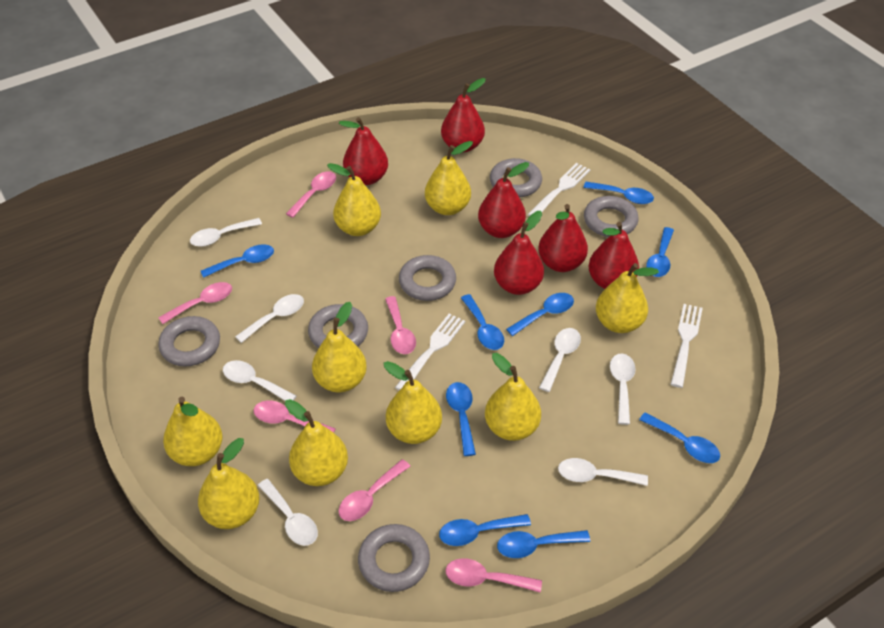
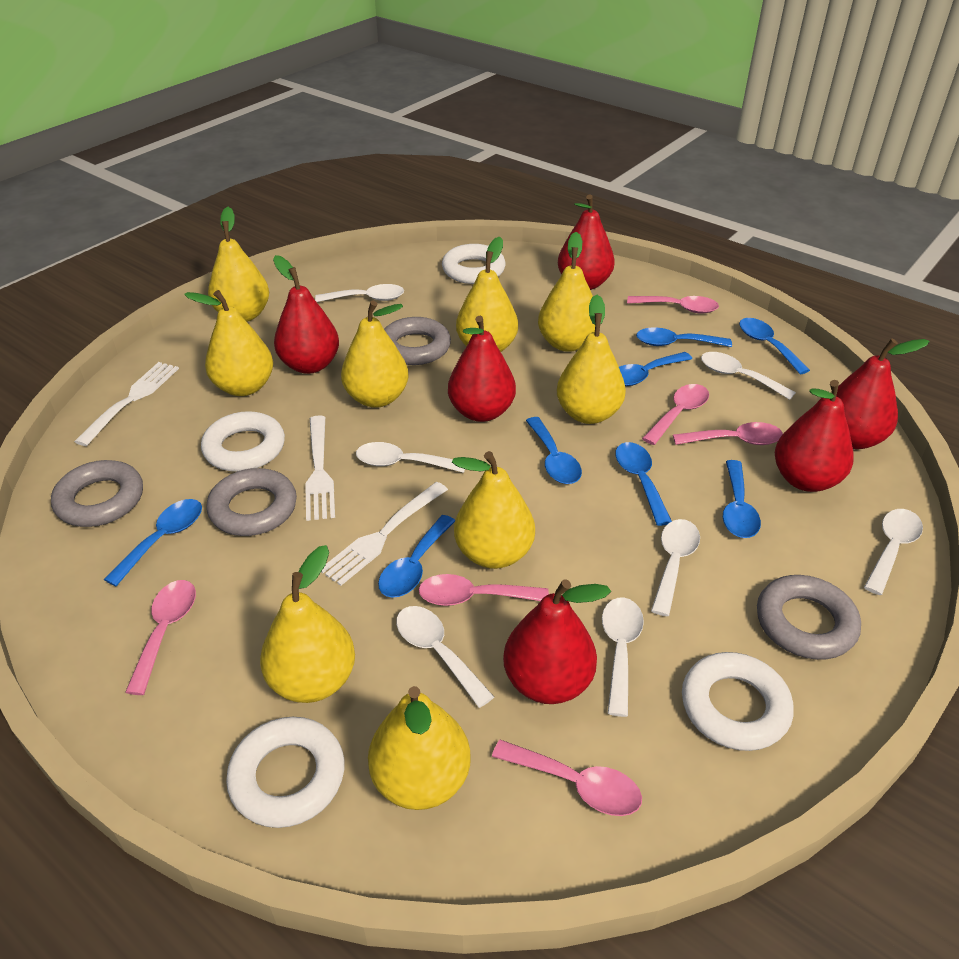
blue spoon: [201,244,274,278] [439,514,531,546] [446,382,476,456] [461,294,504,350] [497,530,590,558] [506,293,574,336] [583,182,654,204] [639,412,720,463] [646,227,674,277] = 9 -> [104,499,202,586] [378,515,455,598] [526,417,582,484] [615,442,672,526] [619,352,692,386] [636,327,732,347] [723,460,761,538] [739,318,810,374] = 8
grey ring: [158,316,220,366] [308,304,368,349] [358,524,430,592] [399,255,456,301] [490,158,542,197] [584,196,639,237] = 6 -> [51,460,143,527] [206,468,297,536] [384,317,451,365] [757,575,861,660] = 4
white ring: none = 0 -> [201,411,285,472] [226,717,344,828] [442,244,506,284] [682,652,793,751] = 4

